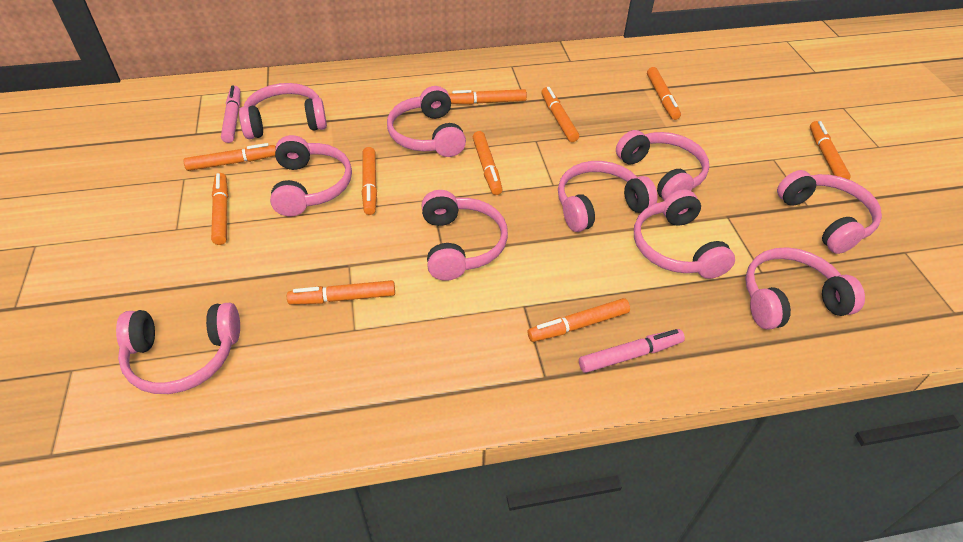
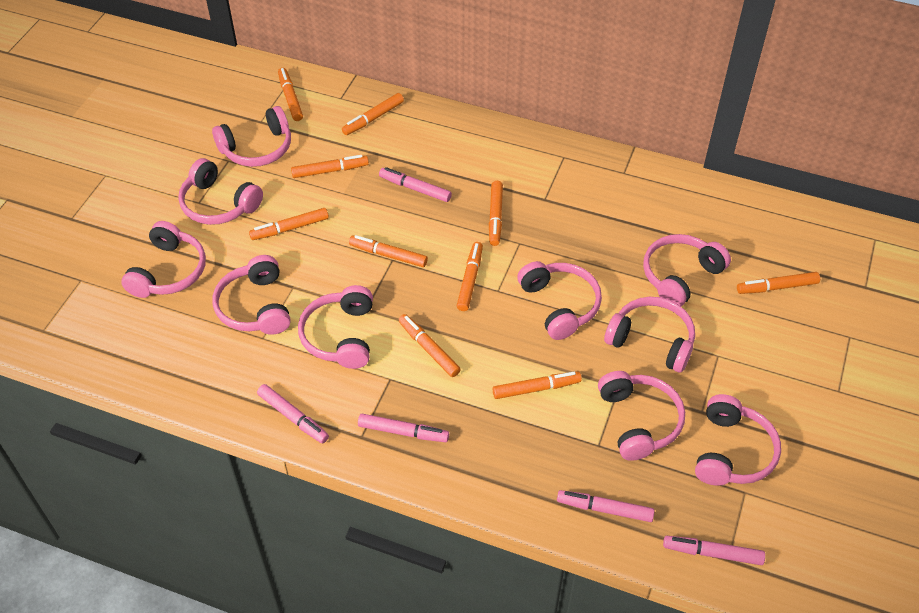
pink marker: [221,85,240,143] [579,329,685,373] = 2 -> [257,384,329,443] [358,414,449,442] [379,167,452,202] [557,490,655,522] [663,536,765,565] = 5

